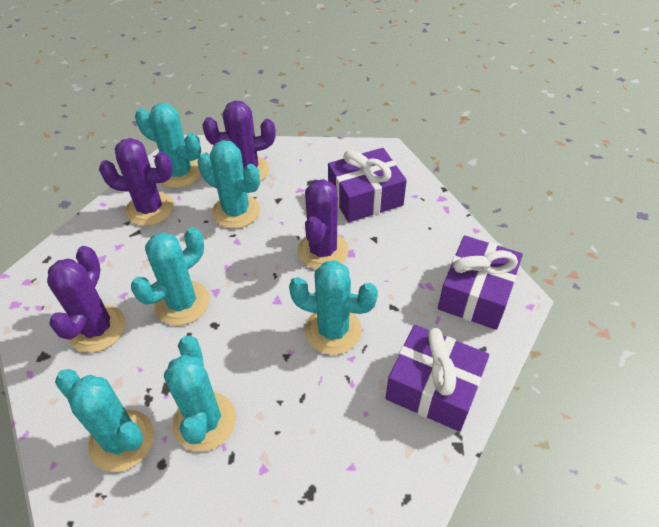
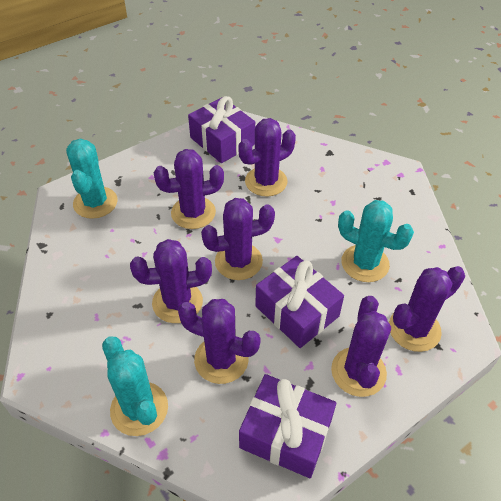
purple cactus: [47,246,125,353] [99,138,174,226] [202,101,275,182] [297,179,349,270] = 4 -> [130,239,212,323] [153,149,224,229] [178,299,261,384] [201,198,275,280] [238,118,296,197] [331,296,391,397] [389,266,465,352] = 7
turquoise cactus: [55,369,154,472] [131,227,210,325] [135,103,201,188] [164,336,236,451] [198,140,260,229] [289,260,378,355] = 6 -> [66,139,118,219] [102,336,168,436] [338,200,414,282] = 3

